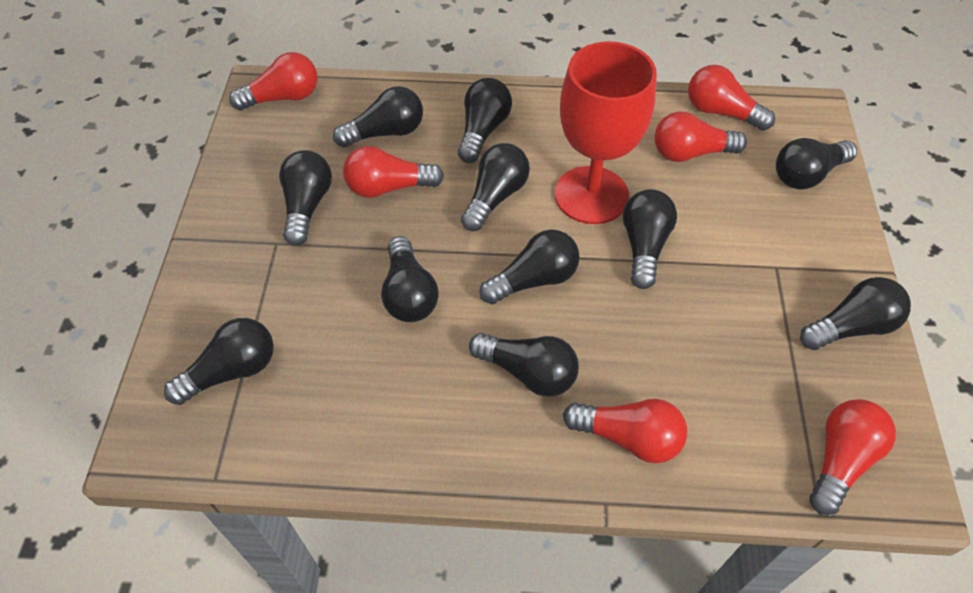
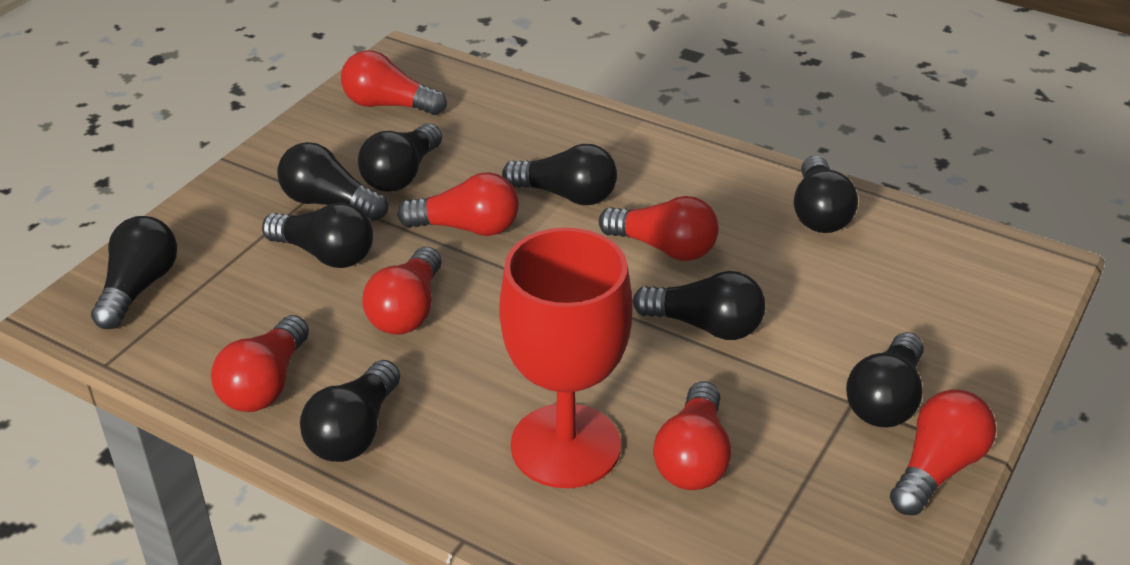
black light bulb: [164,318,274,405] [279,150,332,246] [333,86,423,147] [381,236,439,322] [458,78,512,163] [461,143,530,231] [469,333,579,397] [479,229,580,304] [623,189,677,289] [776,138,857,189] [800,277,911,350] = 11 -> [91,216,177,329] [262,203,373,268] [277,142,388,221] [300,360,400,462] [358,123,442,192] [502,144,617,205] [633,271,766,340] [794,155,858,233] [846,332,924,428] = 9
red light bulb: [229,52,317,111] [343,146,444,198] [563,399,687,463] [654,112,747,162] [688,65,775,131] [809,399,896,515] = 6 -> [211,315,309,412] [341,50,447,115] [362,247,442,335] [397,172,519,236] [599,196,719,261] [653,381,731,490] [890,389,996,516] = 7

